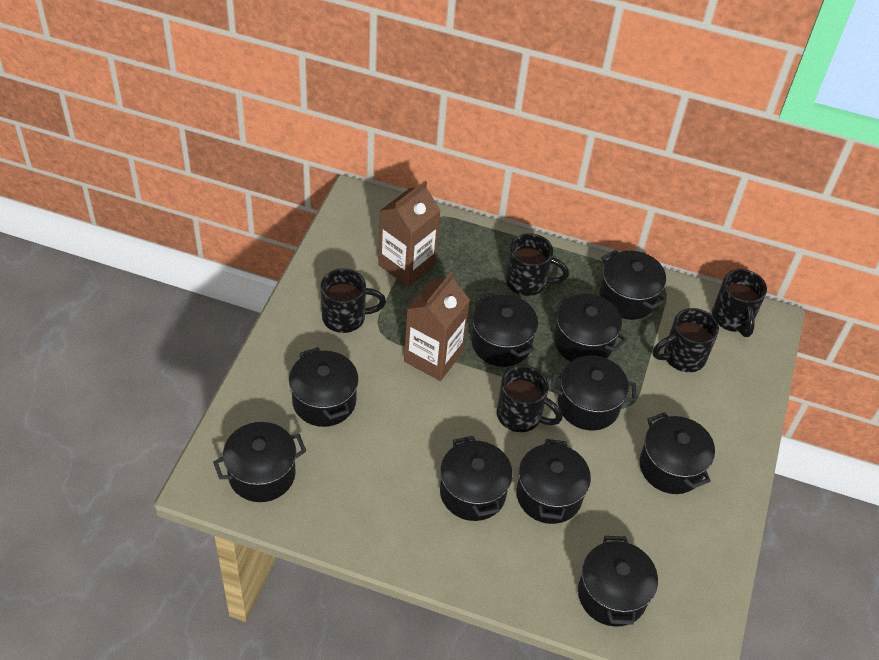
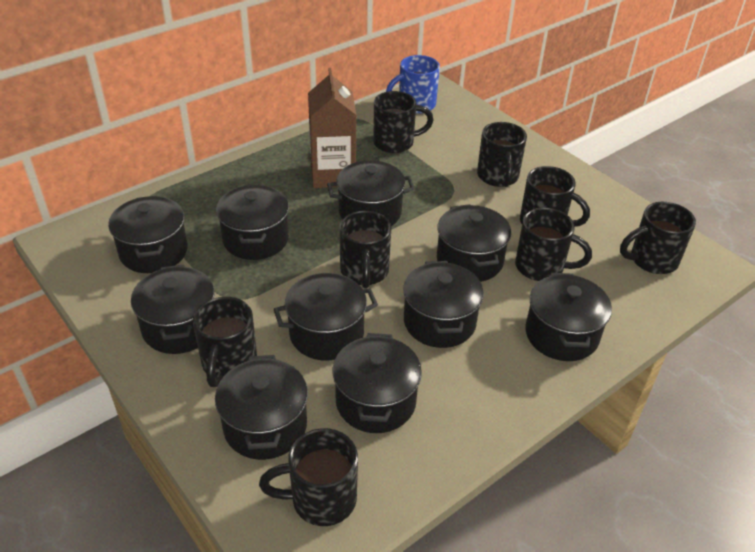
black mug: [321,268,386,333] [497,366,563,432] [506,233,569,296] [653,308,719,372] [712,269,767,337] = 5 -> [193,297,257,387] [259,428,358,526] [339,211,392,289] [373,91,434,153] [477,122,527,187] [515,208,592,281] [520,166,590,227] [620,202,696,274] = 8
blue mug: none = 0 -> [386,55,440,114] = 1
brown carton: [378,181,441,287] [404,272,470,381] = 2 -> [308,68,356,188] = 1

